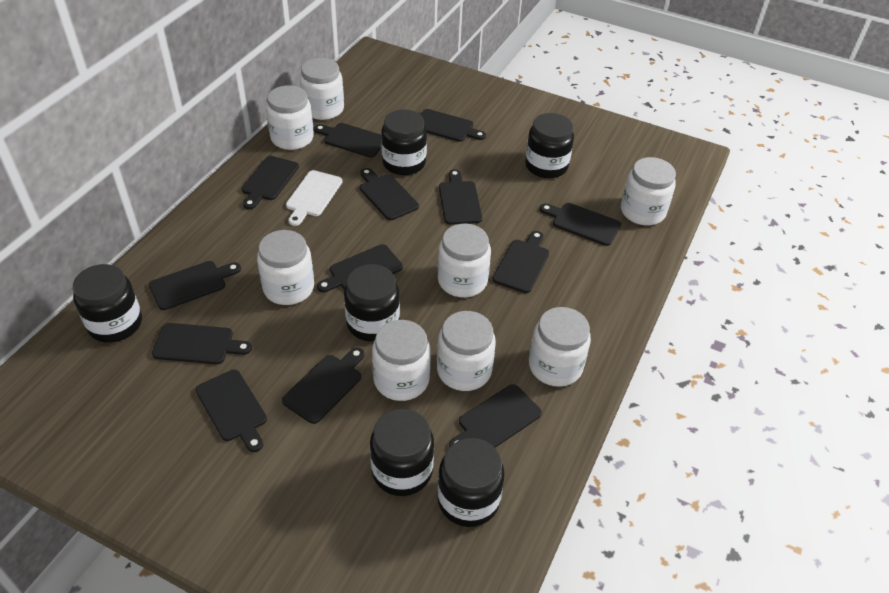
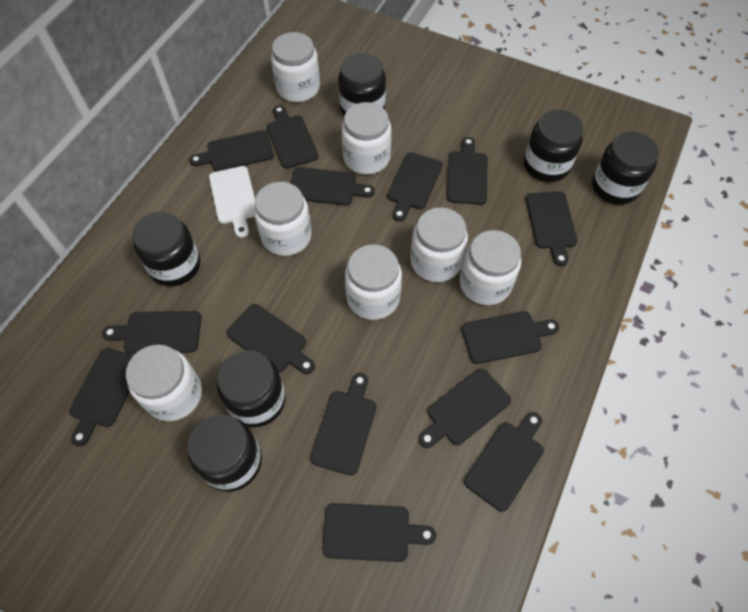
black cutting board: [149,261,241,310] [152,323,252,364] [196,369,267,452] [242,156,299,209] [282,347,365,424] [314,123,382,157] [317,244,403,292] [360,168,419,220] [420,109,486,142] [439,169,482,225] [449,384,542,448] [492,231,549,293] [540,203,621,246] = 13 -> [69,348,134,447] [102,311,201,354] [189,130,274,171] [226,304,315,374] [267,105,318,169] [291,167,375,206] [310,373,376,476] [322,503,436,562] [387,152,442,222] [419,368,511,448] [447,137,487,205] [461,311,559,364] [464,412,544,512] [526,191,577,266] = 14
white jar: [257,230,314,305] [266,85,314,150] [300,58,344,120] [372,320,431,401] [437,311,496,391] [438,224,491,298] [529,307,591,387] [621,157,676,225] = 8 -> [126,345,202,421] [254,182,312,256] [271,32,320,102] [341,102,391,175] [345,244,402,320] [410,207,468,282] [460,230,521,305] = 7

